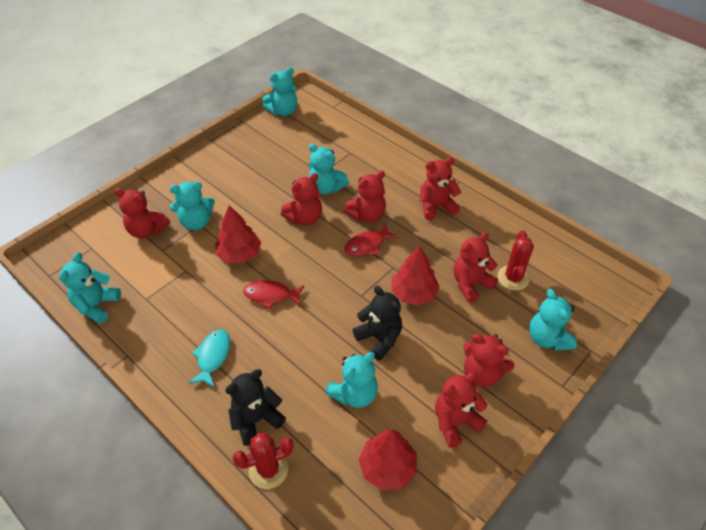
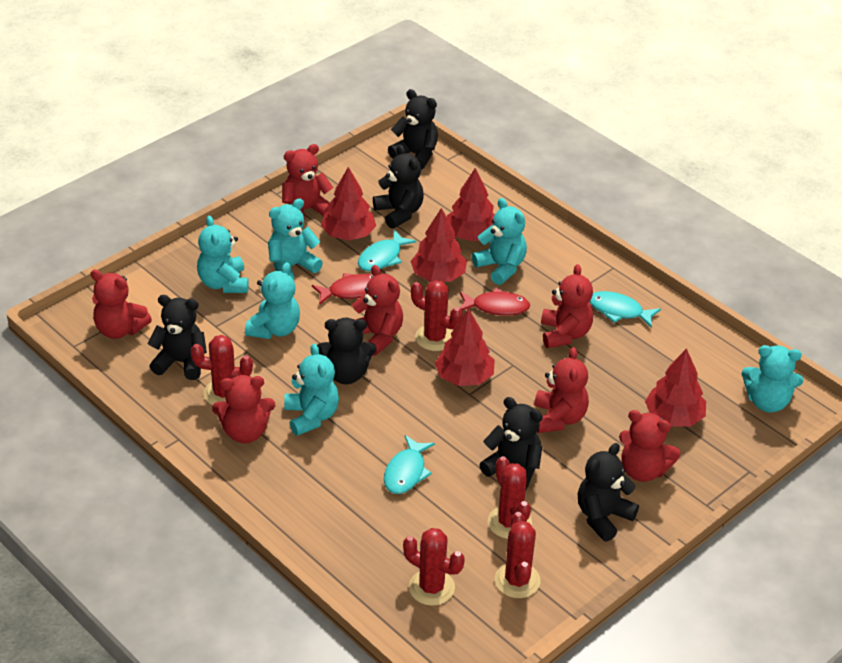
black teddy bear: [225,369,286,446] [353,286,402,360] = 2 -> [147,295,207,380] [317,318,376,384] [373,145,424,229] [388,89,438,170] [479,397,543,490] [578,443,639,541] = 6
red cactus: [232,433,293,489] [497,231,534,290] = 2 -> [191,335,253,405] [403,528,465,606] [411,280,463,351] [488,456,532,539] [495,512,540,598] = 5
red tree: [215,205,261,263] [359,429,417,490] [391,246,439,305] = 3 -> [321,167,376,241] [410,208,467,282] [435,308,495,386] [447,168,495,241] [645,348,706,426] = 5
turquoise fish: [189,330,230,388] = 1 -> [358,229,416,271] [384,435,435,494] [590,291,661,328] = 3

